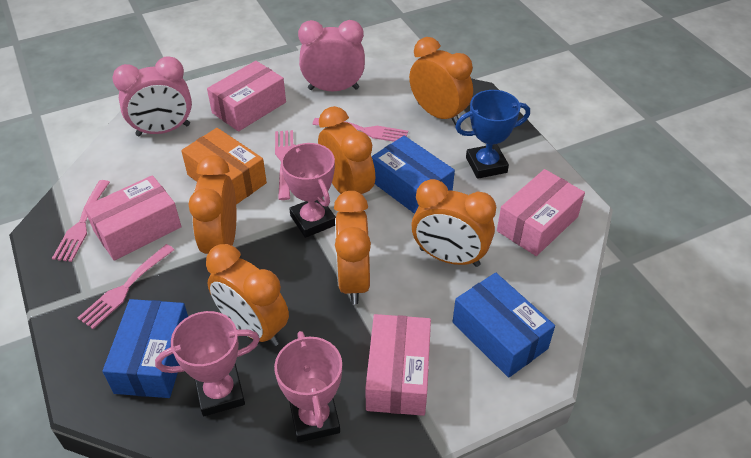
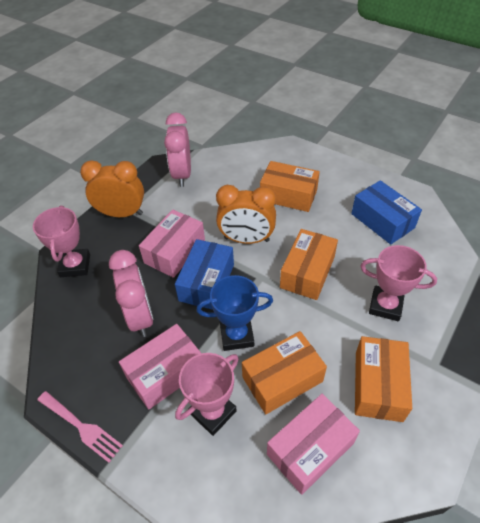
blue box: [102,299,188,398] [372,136,455,214] [452,273,555,378] = 3 -> [175,239,234,310] [351,180,422,244] = 2
orange box: [181,128,267,205] = 1 -> [242,331,327,414] [260,161,320,212] [280,229,338,300] [355,336,412,422] = 4
orange clock: [189,155,236,254] [206,244,289,346] [318,106,375,194] [334,191,371,304] [409,37,473,125] [411,179,496,267] = 6 -> [80,160,144,217] [216,185,276,244] = 2
pink box: [84,175,182,261] [207,61,286,131] [365,314,431,416] [497,169,585,256] = 4 -> [119,324,202,410] [139,210,205,278] [267,394,360,495] = 3
pink fork: [52,180,110,262] [78,244,175,329] [275,130,293,200] [312,118,408,142] = 4 -> [37,391,123,463] = 1

